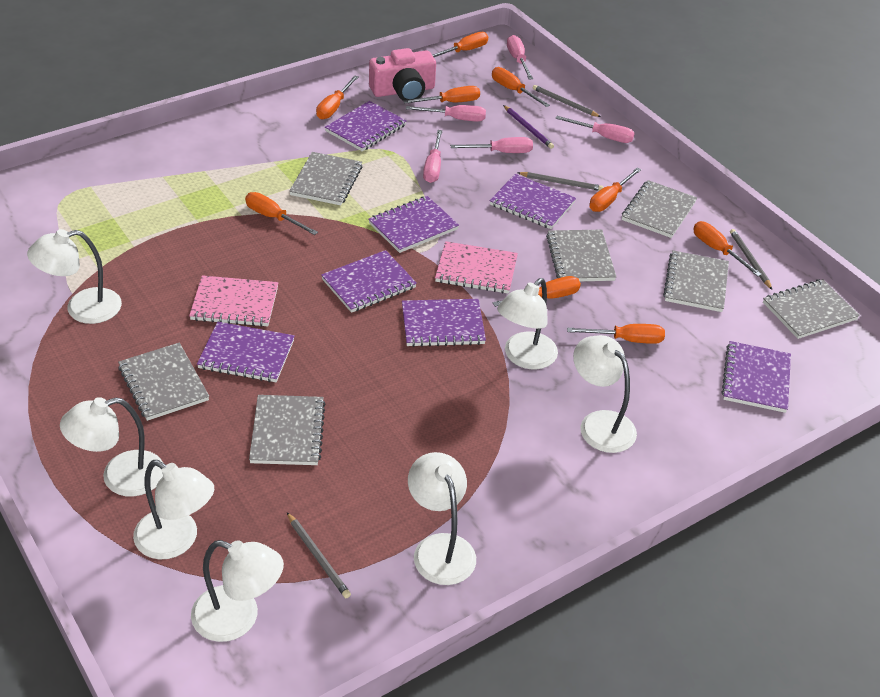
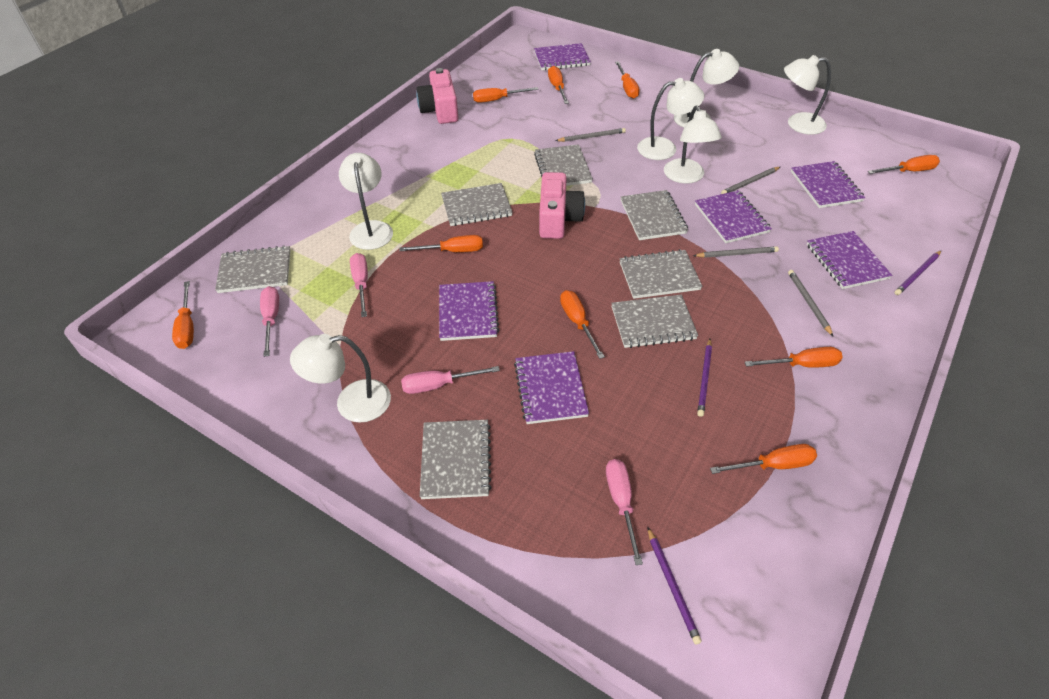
pink camera: [369,48,436,100] = 1 -> [416,68,458,124] [539,172,585,239] = 2
pink notebook: [189,275,278,327] [435,241,518,294] = 2 -> none = 0
pink screwdriver: [406,105,486,122] [423,130,442,183] [450,137,533,153] [507,35,533,80] [555,116,635,143] = 5 -> [260,286,279,357] [350,253,368,317] [401,366,500,394] [606,459,643,565] = 4
purple notebook: [197,322,295,382] [321,250,417,313] [325,101,406,151] [368,196,459,253] [402,299,486,347] [490,174,576,229] [722,341,791,413] = 7 -> [439,281,499,341] [514,351,589,424] [534,43,591,71] [695,190,772,243] [791,161,865,208] [807,231,892,289] = 6
purple pencil: [503,105,554,149] = 1 -> [647,527,702,644] [697,339,712,417] [895,251,941,295] = 3
white lamp: [27,229,122,324] [60,397,163,497] [133,460,214,559] [191,540,284,642] [408,452,476,585] [497,278,558,369] [573,335,637,453] = 7 -> [290,334,391,423] [339,153,393,250] [637,78,704,160] [664,105,722,184] [674,49,739,128] [784,55,831,135] = 6

